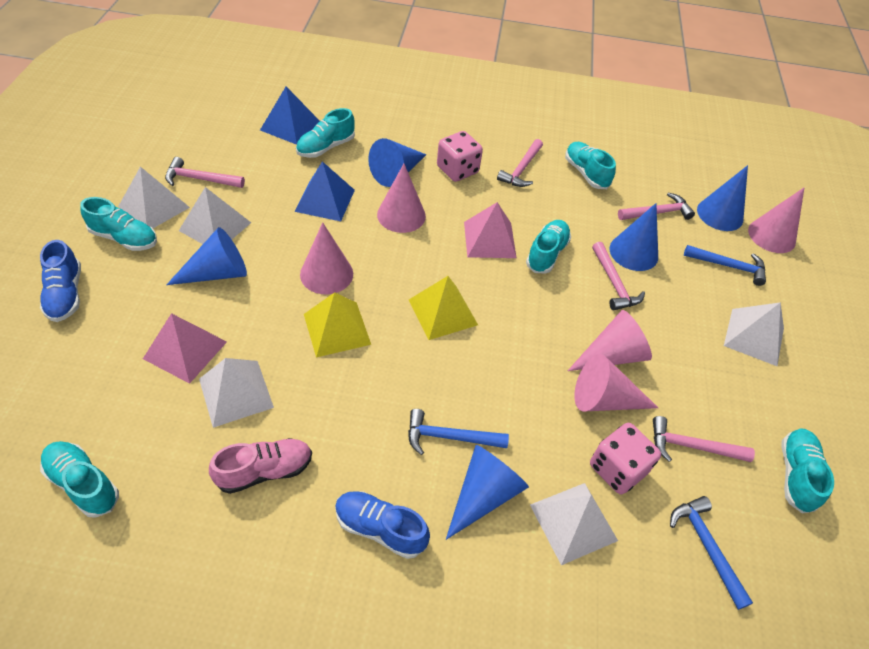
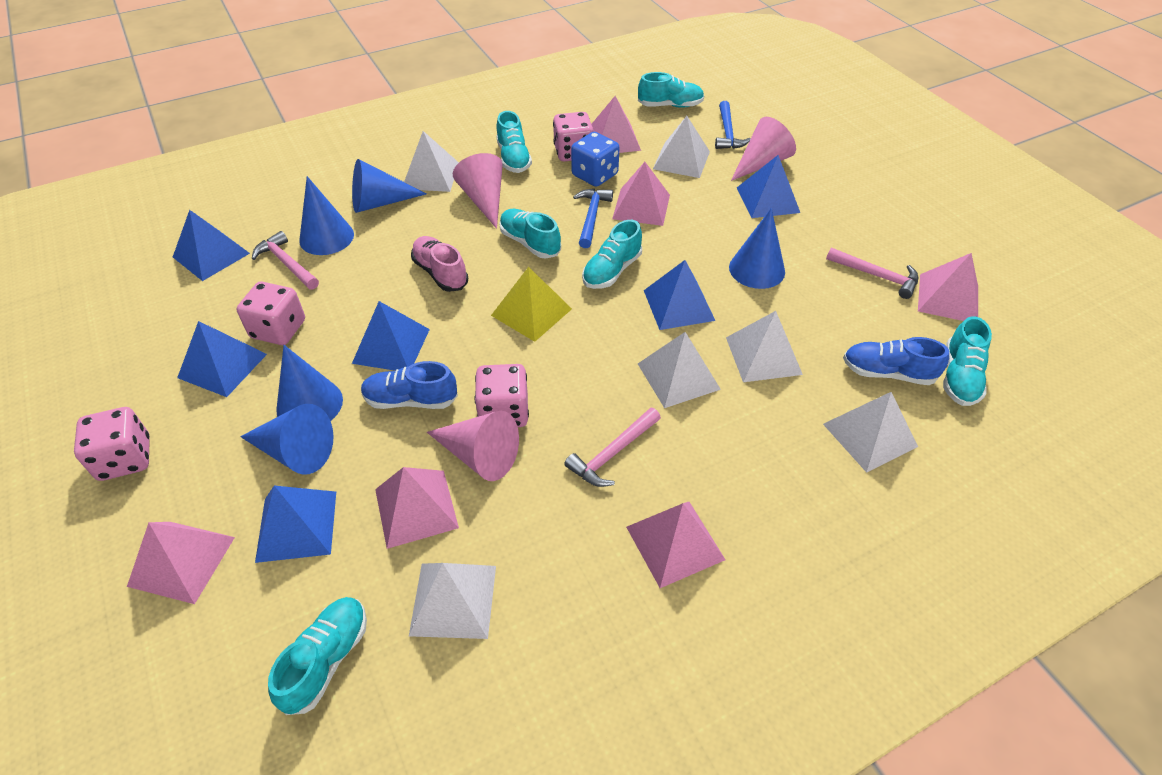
blue dice: none = 0 -> [571,132,619,187] = 1
blue hammer: [408,409,509,455] [670,496,753,610] [684,245,766,286] = 3 -> [573,189,613,248] [715,101,751,149] = 2
blue pyramid: [260,87,320,145] [294,161,355,221] = 2 -> [173,210,250,281] [177,321,267,397] [255,485,336,563] [352,301,430,371] [644,260,715,330] [737,155,800,218] = 6
pink cone: [300,222,353,294] [377,164,426,233] [568,310,652,371] [574,354,658,411] [748,187,805,253] = 5 -> [427,411,519,481] [453,153,503,229] [731,117,796,181] = 3
pink dice: [437,131,483,182] [590,423,661,495] = 2 -> [74,407,150,481] [236,282,305,345] [475,364,529,427] [553,112,594,161] = 4
pink hammer: [165,157,245,188] [497,139,543,187] [592,242,645,310] [618,193,695,220] [653,416,755,462] = 5 -> [252,231,319,290] [564,408,661,487] [826,248,918,299] = 3
pink pyramid: [143,313,227,384] [464,202,517,258] = 2 -> [127,522,235,604] [375,467,459,549] [592,96,641,153] [612,162,670,226] [626,502,725,588] [918,253,978,321] = 6
white pyramid: [118,167,190,228] [179,187,251,244] [199,358,274,428] [530,483,618,565] [724,302,784,366] = 5 -> [404,131,459,192] [409,563,496,639] [638,332,721,408] [653,116,710,178] [726,311,803,382] [823,392,918,473] = 6
yellow pyramid: [304,292,371,357] [409,276,478,340] = 2 -> [491,267,572,342] = 1

